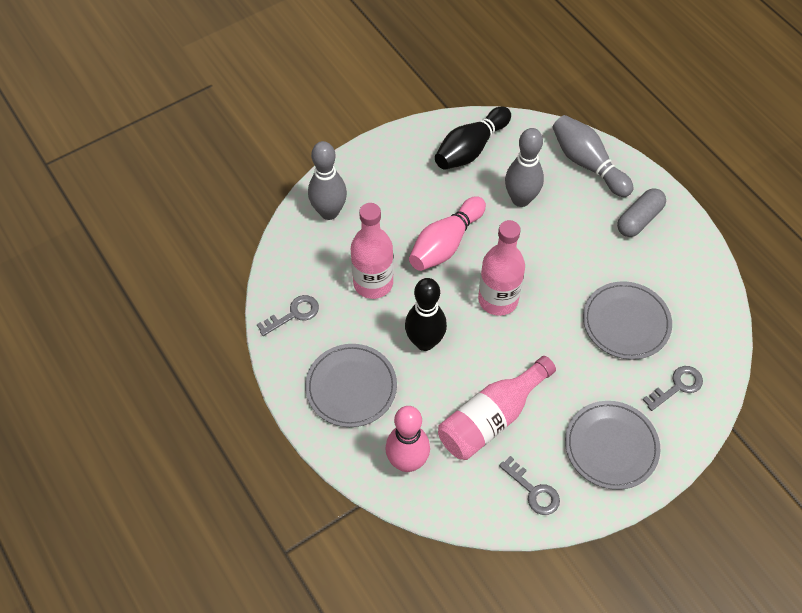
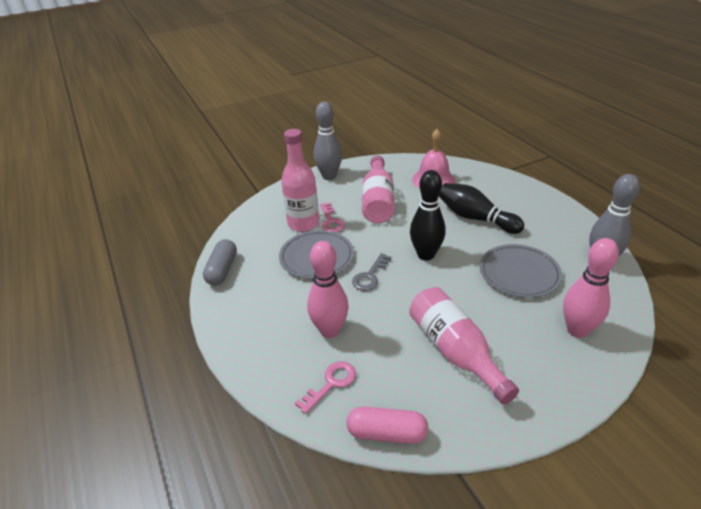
grey bowling pin: [308,141,347,220] [505,128,544,207] [552,115,634,197] = 3 -> [314,102,342,180] [589,174,640,256] = 2
grey key: [257,295,319,336] [499,456,560,515] [642,366,703,411] = 3 -> [352,253,392,291] = 1
grey plate: [305,344,397,427] [565,401,660,490] [583,281,672,360] = 3 -> [279,230,354,279] [480,244,562,298] = 2
pink bell: none = 0 -> [412,129,455,189] = 1
pink capsule: none = 0 -> [347,407,429,444] = 1
pink key: none = 0 -> [295,361,356,414] [320,202,345,233] = 2

